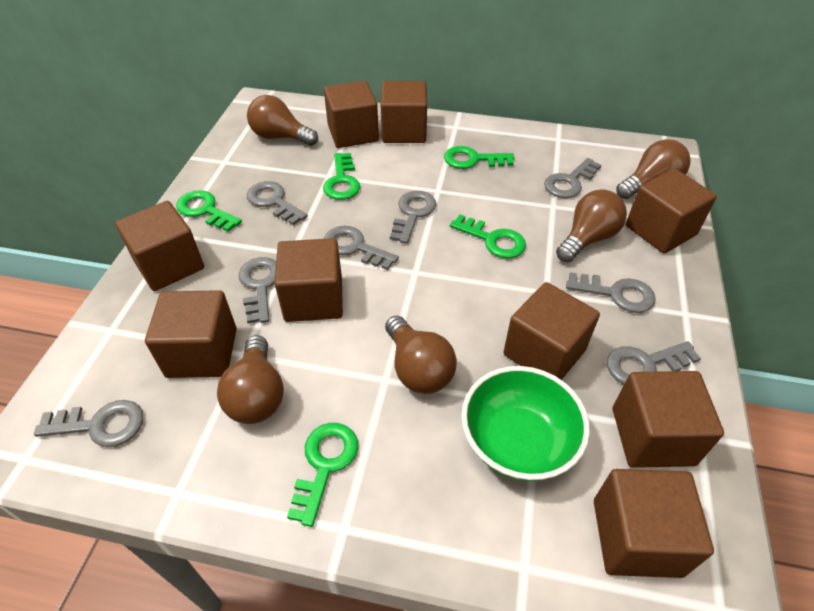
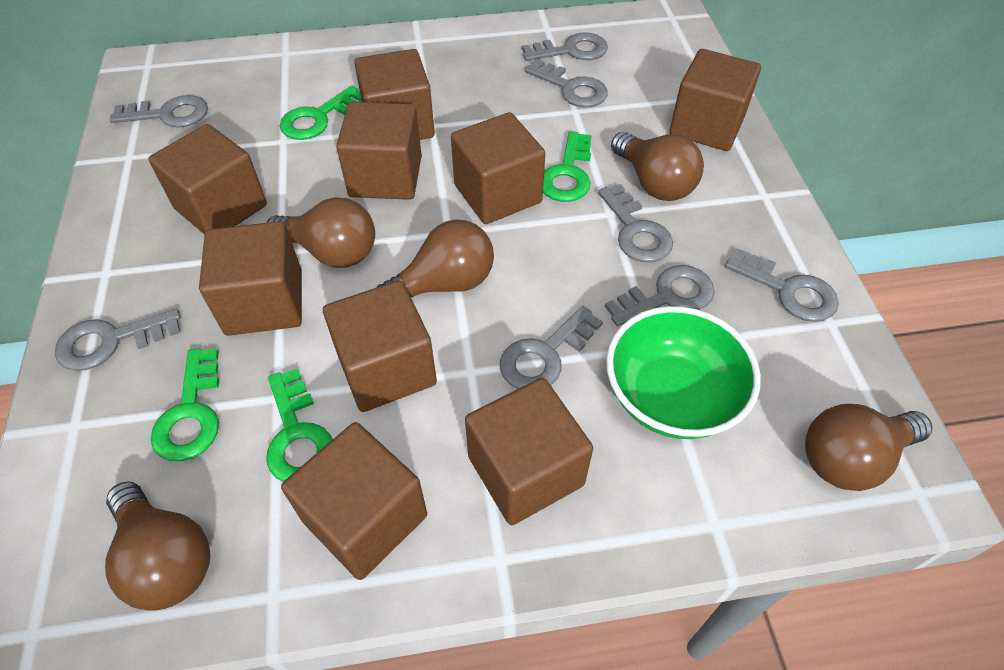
green key: [176,190,242,232] [287,423,359,527] [323,153,360,200] [444,146,514,169] [450,215,526,259] = 5 -> [151,348,219,461] [266,369,333,482] [280,86,362,140] [543,131,591,202] = 4

